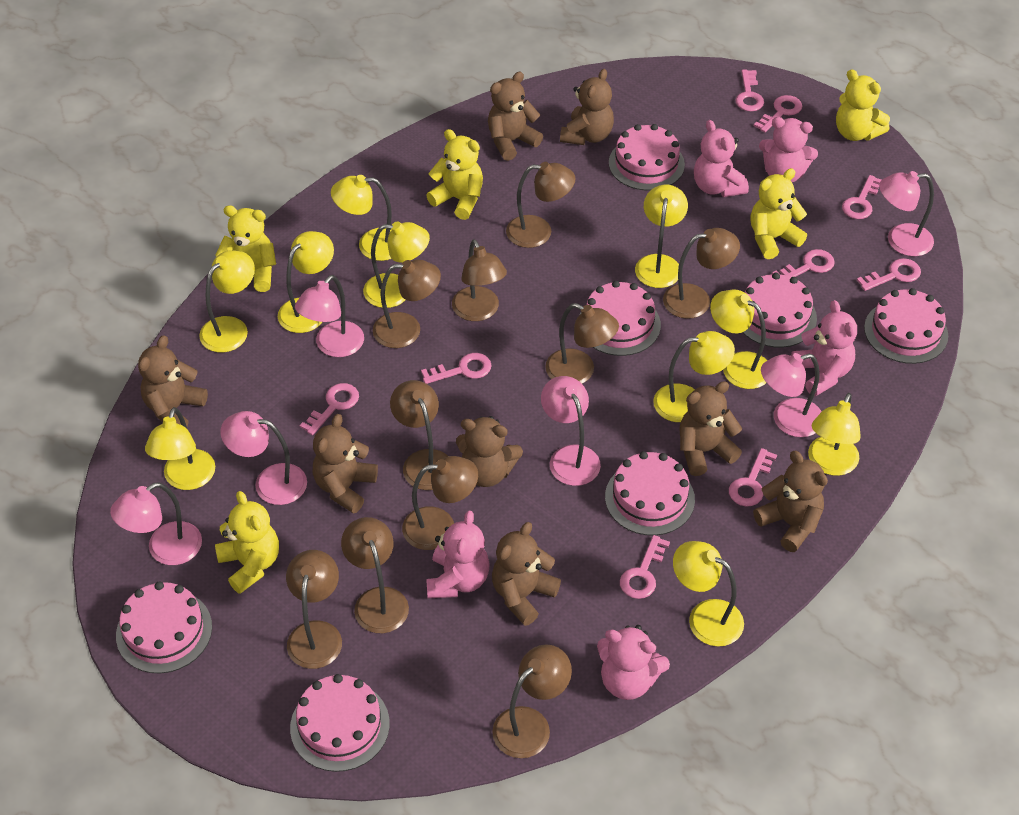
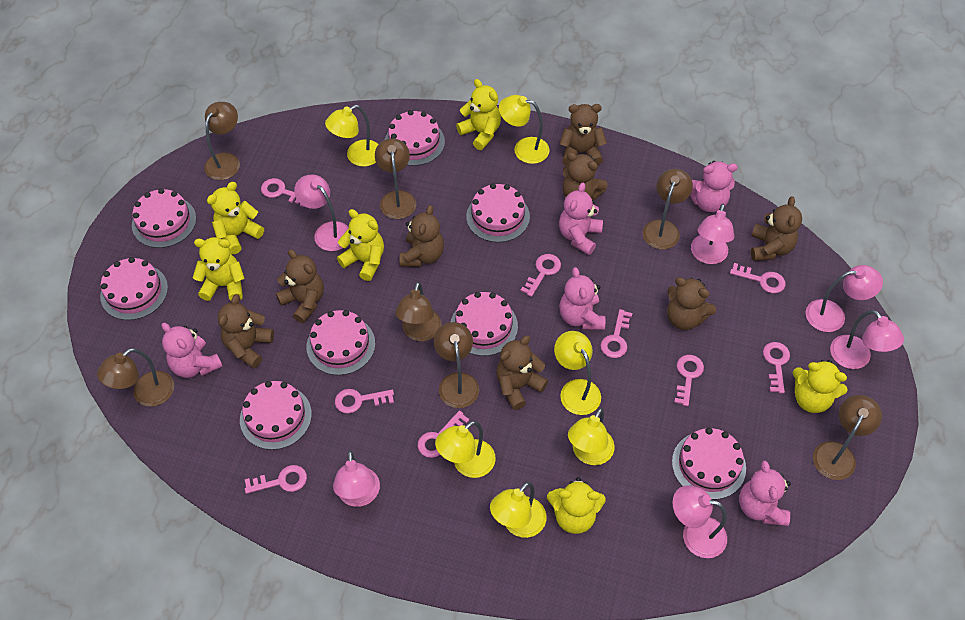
brown lamp: [286,550,342,669] [341,517,409,633] [373,259,441,348] [390,380,448,490] [402,456,478,550] [452,239,507,321] [492,644,572,758] [506,162,576,248] [545,303,619,384] [663,228,740,319] = 10 -> [97,348,174,407] [204,102,240,180] [375,138,416,219] [395,282,442,341] [434,322,479,408] [642,169,693,249] [813,395,882,480] = 7
pink cake: [116,582,212,674] [290,674,390,772] [580,281,661,356] [605,451,695,536] [609,124,685,191] [742,273,817,348] [864,288,948,364] = 7 -> [100,257,168,320] [132,188,196,248] [240,381,312,450] [307,310,375,375] [385,110,445,166] [451,292,518,356] [466,183,530,242] [672,428,746,500] = 8
yellow lamp: [145,407,215,490] [199,250,255,352] [278,231,334,333] [331,175,392,261] [363,221,430,308] [635,185,688,288] [653,331,735,422] [673,541,744,647] [710,289,767,389] [808,393,861,476] = 10 -> [325,105,379,167] [435,421,496,478] [490,482,547,538] [499,95,550,164] [554,331,601,415] [568,408,615,465] = 6
yellow teddy bear: [215,491,279,594] [216,205,276,292] [426,129,483,220] [750,168,807,259] [836,69,890,141] = 5 -> [193,237,245,301] [207,182,264,254] [337,209,384,281] [456,79,501,150] [547,477,606,534] [793,360,847,413] = 6

